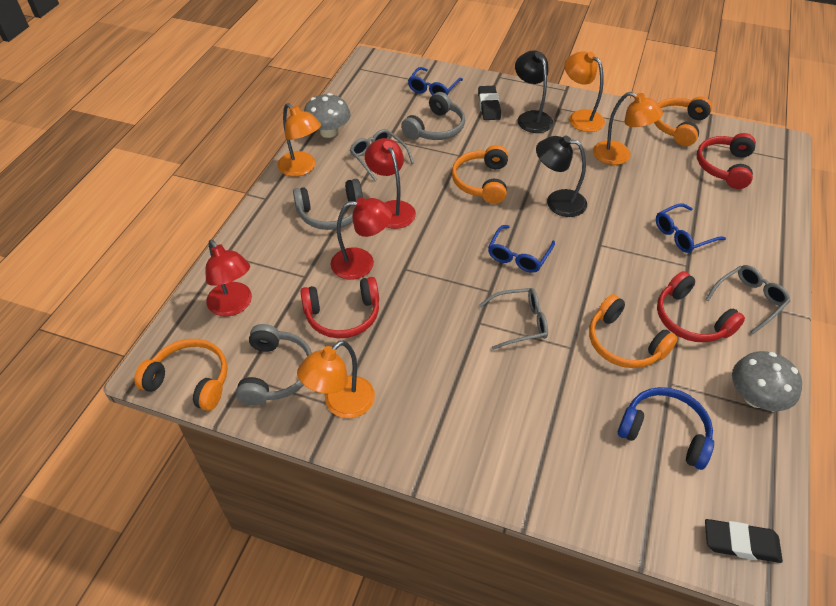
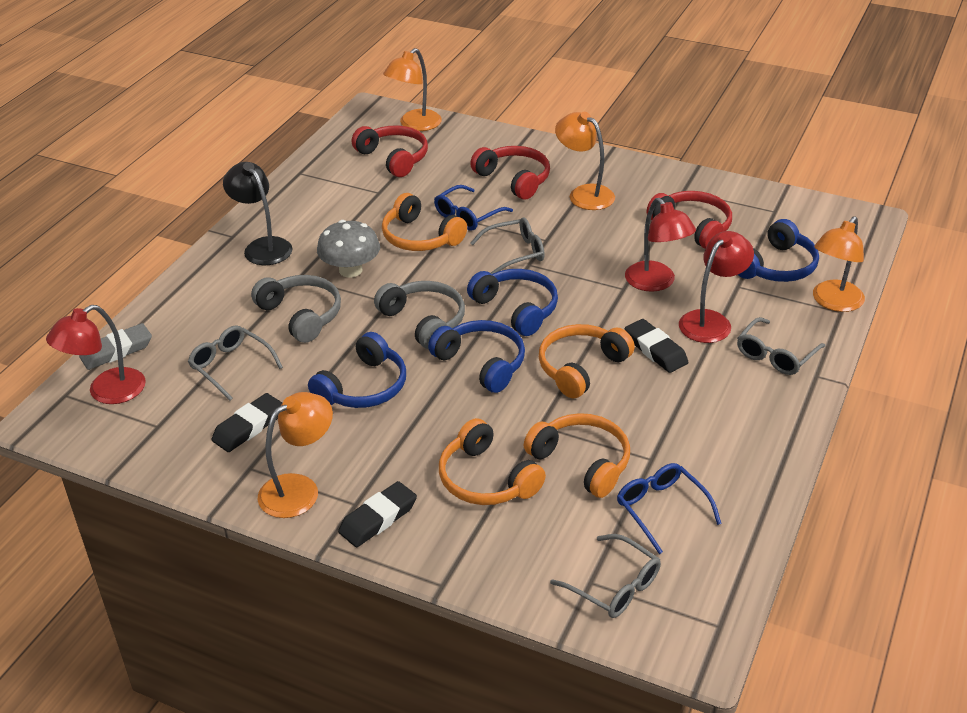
black eraser: [478,86,501,120] [705,519,783,563] = 2 -> [211,393,282,452] [338,481,417,547] [625,319,689,373] = 3
black lamp: [515,50,553,133] [536,135,587,217] = 2 -> [223,162,293,265] = 1
blue glasses: [408,67,463,96] [488,225,555,273] [656,203,726,253] = 3 -> [434,185,513,230] [617,463,722,554] = 2
blue headphones: [618,387,714,470] = 1 -> [308,332,406,408] [428,320,525,393] [467,269,558,336] [738,219,819,282] = 4
grey eraser: none = 0 -> [79,323,152,370] = 1
grey glasses: [350,129,414,181] [479,288,548,350] [705,265,790,334] = 3 -> [188,325,283,400] [471,217,545,274] [550,534,661,618] [737,317,825,375] = 4
grey headphones: [236,324,312,406] [293,179,363,230] [401,92,465,140] = 3 -> [251,275,341,343] [374,281,465,349] = 2
grey mushroom: [304,93,351,138] [732,351,802,411] = 2 -> [317,220,380,278] = 1

